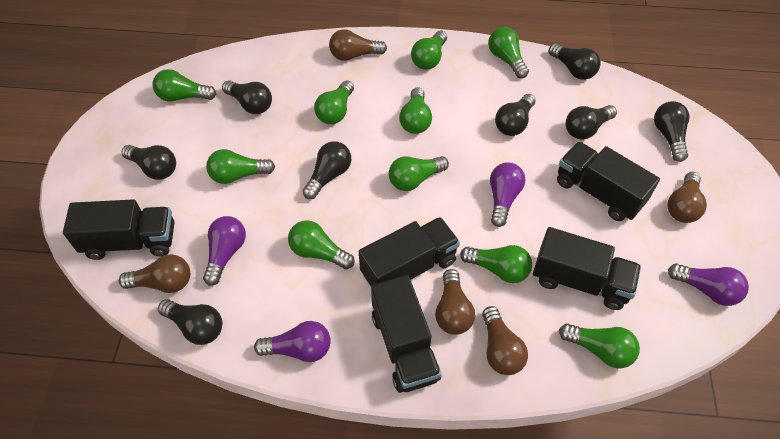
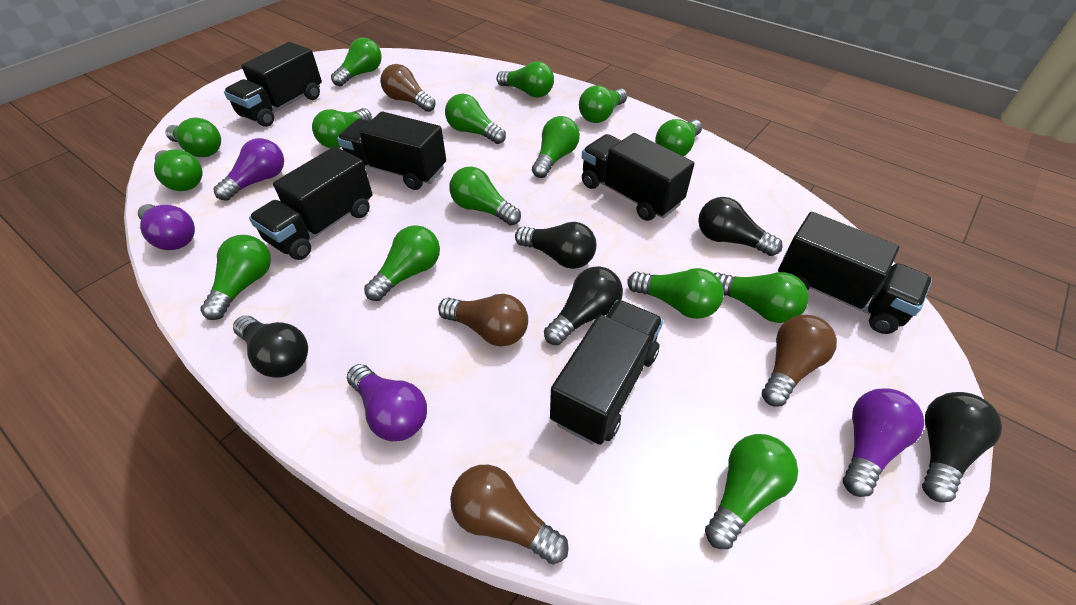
black light bulb: [122,145,176,180] [158,299,222,345] [222,80,272,114] [302,141,351,199] [495,94,536,136] [549,43,600,80] [566,105,617,139] [654,101,690,162] = 8 -> [233,315,308,378] [515,222,596,269] [544,266,623,345] [698,197,783,256] [922,392,1002,503] = 5
black truck: [63,199,174,260] [359,217,460,287] [371,275,441,393] [533,227,641,310] [557,141,660,221] = 5 -> [224,42,322,127] [249,146,373,260] [337,111,446,190] [550,300,663,445] [582,133,694,221] [778,212,932,334] = 6
brown light bulb: [119,254,190,293] [329,29,387,61] [435,269,475,335] [482,306,528,375] [667,172,707,223] = 5 -> [380,64,436,112] [438,294,528,347] [450,465,569,565] [762,315,837,406] = 4
green light bulb: [153,69,216,102] [206,149,275,184] [288,220,355,270] [314,80,354,124] [389,156,449,191] [399,87,432,134] [411,31,447,70] [460,245,532,283] [488,27,529,78] [559,323,640,368] = 10 -> [154,149,203,191] [165,118,221,157] [200,235,271,320] [312,108,372,148] [331,38,382,86] [364,225,440,301] [445,93,506,144] [449,167,521,226] [496,61,554,97] [532,116,580,178] [579,85,627,123] [627,268,724,319] [655,119,702,156] [705,434,798,549] [714,272,809,323] = 15

